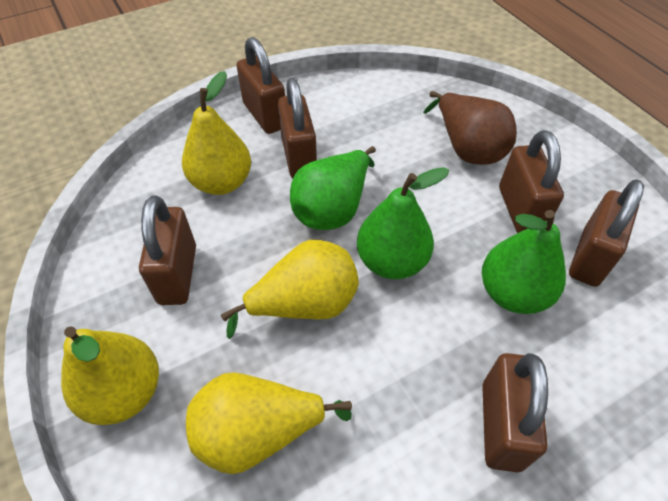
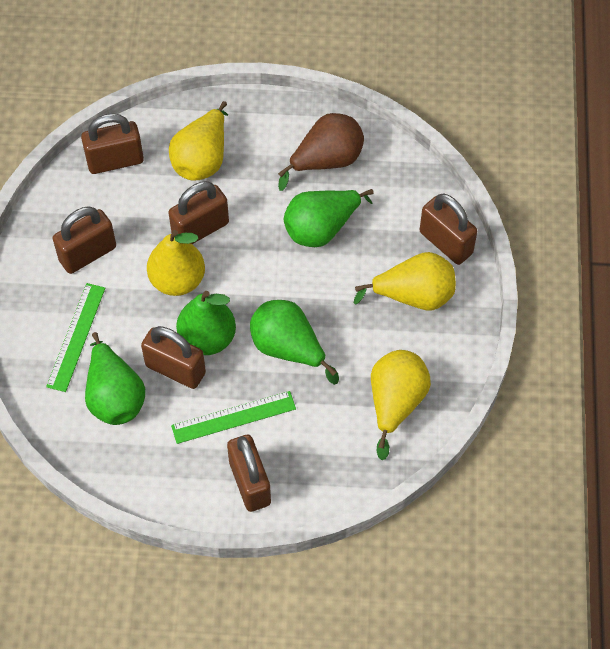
green pear: [290,146,376,230] [357,167,449,279] [482,210,566,314] = 3 -> [85,332,145,425] [176,291,236,355] [250,300,339,385] [284,189,374,247] = 4
green ruler: none = 0 -> [46,283,105,392] [171,391,296,444] = 2

